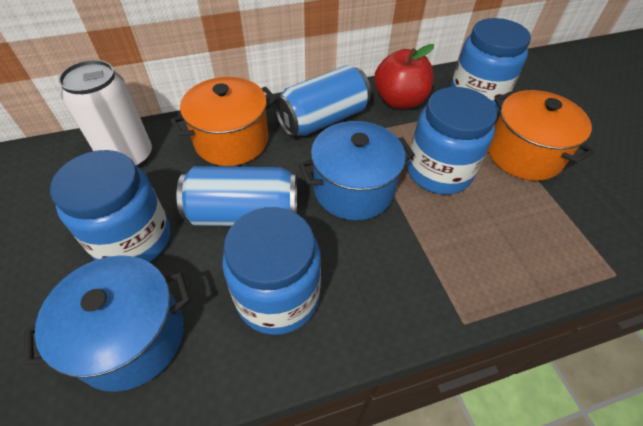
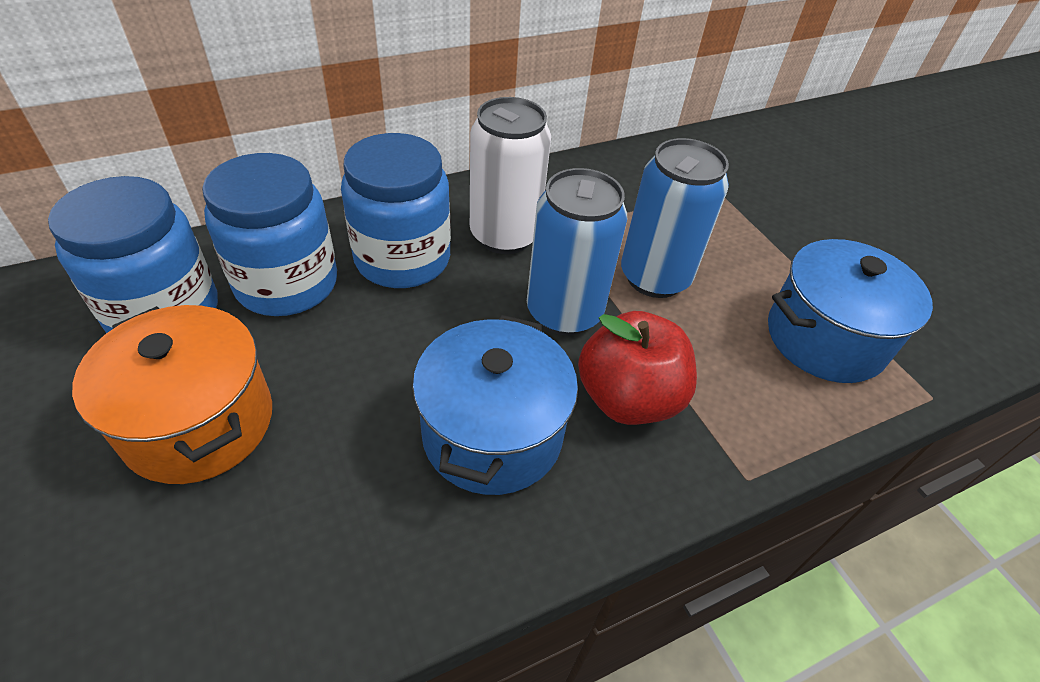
blue jar: [50,150,170,262] [222,207,321,335] [407,87,497,195] [450,18,531,110] = 4 -> [48,176,218,333] [202,153,337,316] [341,133,451,288] = 3
orange pot: [170,77,277,166] [488,90,595,181] = 2 -> [72,305,272,484] = 1

